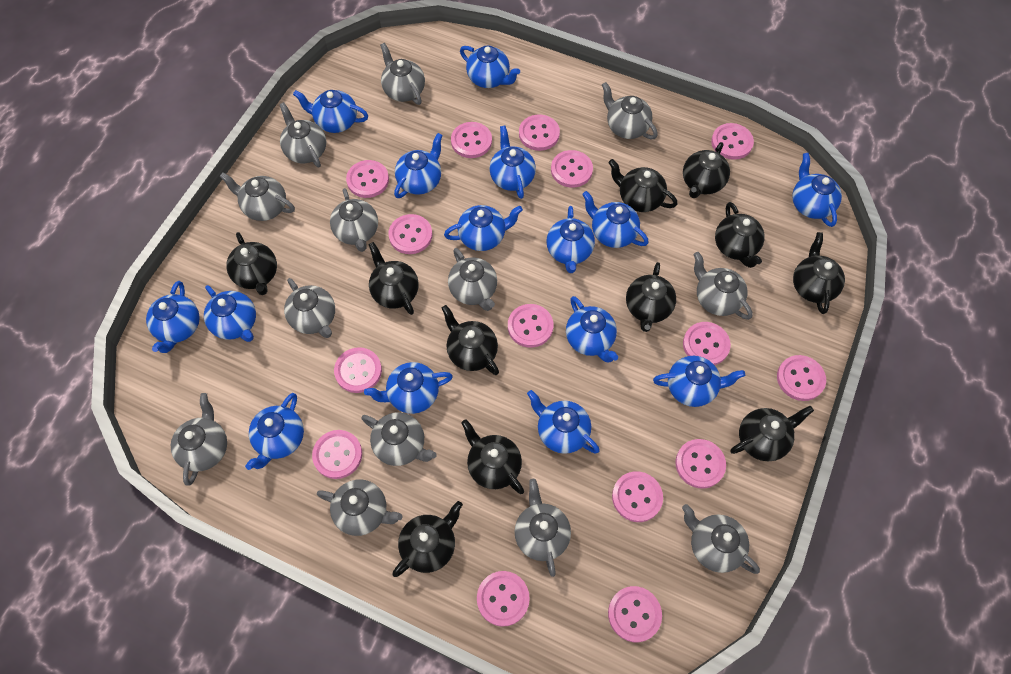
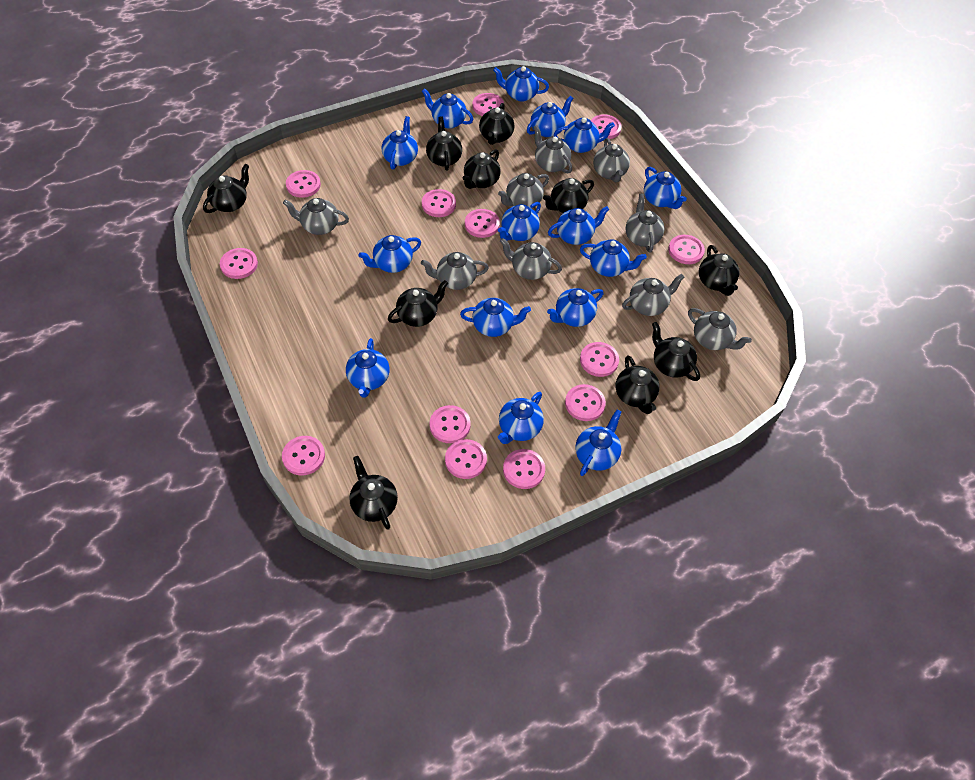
black teapot: [227,232,277,295] [369,242,419,315] [392,501,463,577] [442,305,499,375] [461,419,524,494] [608,159,677,212] [626,262,676,332] [683,142,730,198] [715,202,765,268] [731,406,814,461] [793,232,845,314] = 11 -> [203,164,249,213] [349,456,398,530] [388,280,448,327] [426,116,462,171] [462,149,501,189] [479,103,515,145] [543,178,594,213] [616,355,660,414] [652,322,700,381] [699,245,740,296] = 10
grey teapot: [171,393,227,486] [220,172,295,221] [279,102,326,167] [284,278,335,338] [317,479,403,536] [330,188,378,252] [362,412,437,466] [380,43,425,105] [448,248,497,311] [514,479,571,577] [602,82,658,139] [682,504,760,574] [693,252,753,320] = 13 -> [283,198,349,235] [421,252,489,290] [498,173,549,208] [500,238,562,280] [533,125,572,173] [593,138,630,182] [622,274,685,316] [626,193,665,252] [688,308,752,350] = 9
pink button: [312,430,362,479] [334,347,382,393] [346,160,389,198] [388,214,432,254] [451,122,492,158] [477,571,530,627] [508,304,553,348] [519,115,560,151] [551,150,593,188] [608,586,662,642] [612,471,663,522] [675,439,726,489] [683,322,731,365] [711,123,754,160] [777,355,826,401] = 15 -> [220,248,258,279] [282,436,325,475] [286,170,321,198] [422,189,456,217] [430,405,471,443] [445,439,487,479] [465,209,500,238] [472,93,504,116] [503,449,545,489] [565,384,606,421] [580,342,619,377] [591,114,622,139] [668,235,705,264] = 13

